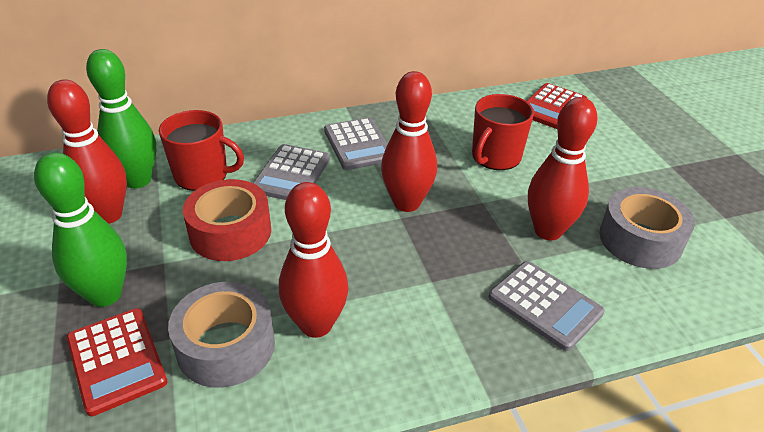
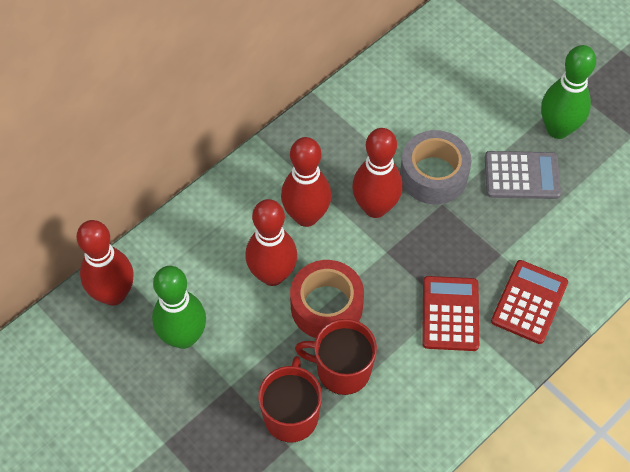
grey calculator: [253,144,330,200] [324,118,388,170] [489,261,605,351] = 3 -> [485,151,561,199] = 1
grey tape: [168,282,275,388] [599,187,695,269] = 2 -> [400,130,472,204] = 1

